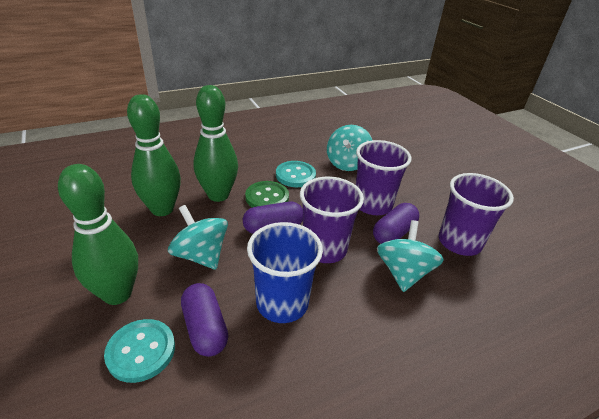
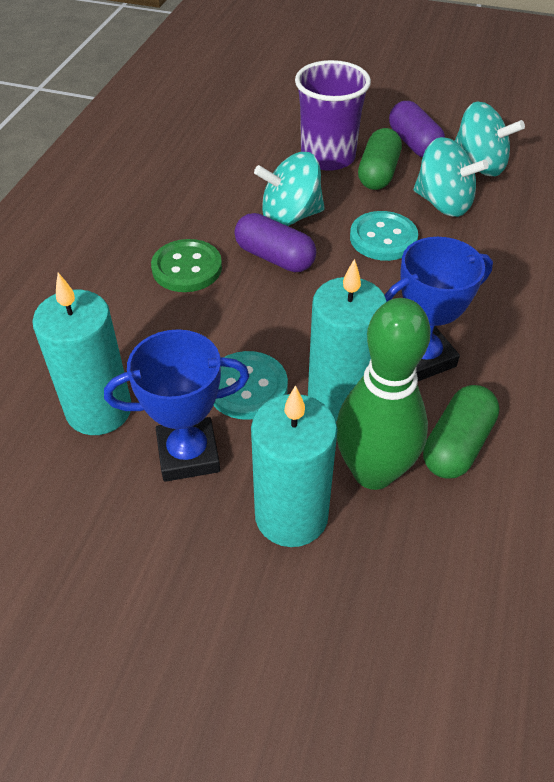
blue cup: [247,222,323,323] = 1 -> none = 0
blue trophy: none = 0 -> [104,329,249,482] [385,237,493,381] = 2
green bowling pin: [58,164,138,305] [127,94,181,216] [193,85,238,202] = 3 -> [336,298,431,490] = 1
green capsule: none = 0 -> [358,128,402,190] [423,385,499,479] = 2
purple capsule: [181,283,228,357] [243,202,303,234] [373,203,419,244] = 3 -> [234,213,316,272] [389,101,445,157] = 2
purple cup: [300,176,364,263] [356,140,412,215] [439,173,514,256] = 3 -> [295,60,371,171] = 1
turquoise candle: none = 0 -> [32,273,131,435] [251,385,337,547] [308,259,387,421] = 3

